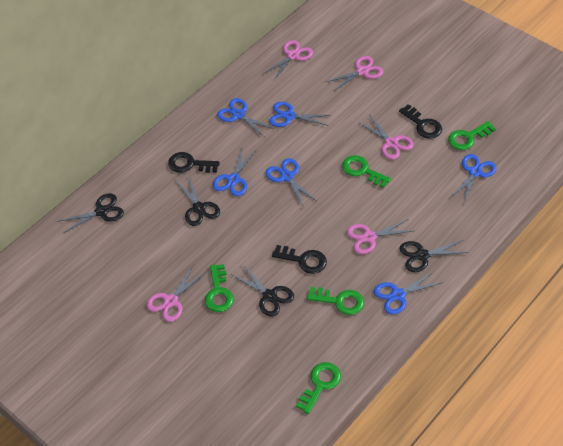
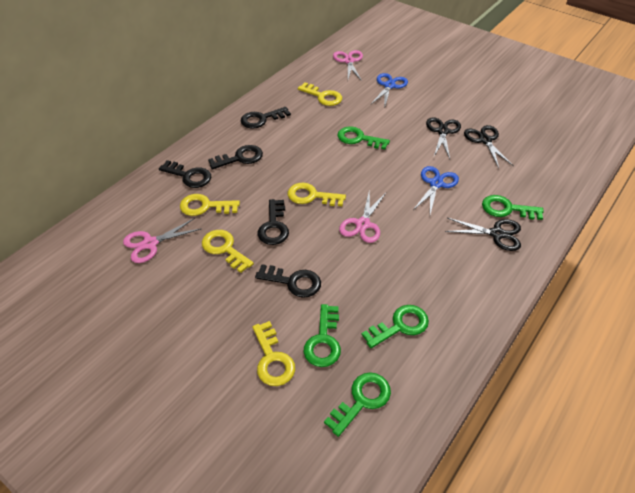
black key: [168,152,220,173] [272,245,327,274] [399,104,442,139] = 3 -> [159,160,211,188] [208,145,263,169] [241,107,291,129] [255,264,321,298] [258,199,289,245] = 5
black scissors: [57,193,124,233] [176,176,220,226] [231,264,294,317] [399,240,469,272] = 4 -> [426,117,461,159] [445,218,521,251] [464,125,514,168] = 3
blue scissors: [213,148,256,196] [217,98,274,137] [266,158,316,206] [269,102,331,127] [374,271,443,314] [450,154,497,204] = 6 -> [371,73,408,106] [413,166,459,214] = 2
pink scissors: [147,266,206,322] [263,40,313,81] [326,56,383,91] [347,219,412,254] [358,114,414,160] = 5 -> [123,218,201,263] [333,50,363,81] [339,189,386,243] = 3
yellow key: none = 0 -> [180,194,240,216] [202,230,254,273] [253,321,295,386] [288,183,346,206] [298,82,342,106] = 5

